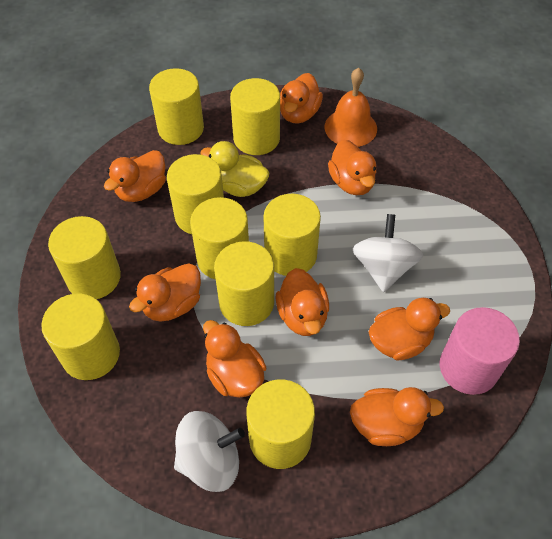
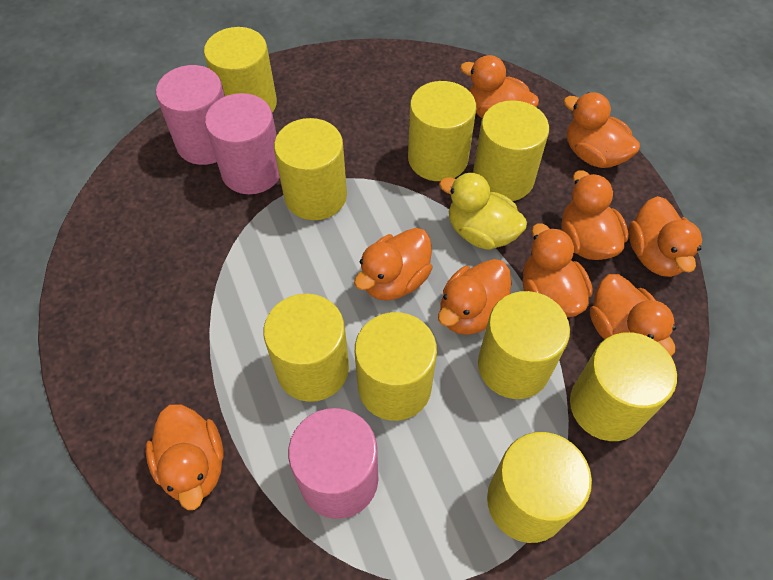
orange bell: [325,68,377,147] = 1 -> none = 0
orange duck: [104,150,166,202] [129,263,201,322] [203,320,267,398] [276,268,329,336] [280,73,323,124] [328,140,376,195] [350,387,444,446] [368,298,450,360] = 8 -> [146,404,224,510] [354,228,433,301] [438,259,511,335] [460,55,539,118] [523,224,593,317] [561,170,629,260] [563,92,640,168] [590,274,676,356] [628,196,702,277] = 9
pink cylinder: [440,307,520,395] = 1 -> [156,65,225,165] [205,93,280,194] [288,408,378,519] = 3
white spinning top: [174,411,245,492] [353,214,423,292] = 2 -> none = 0

